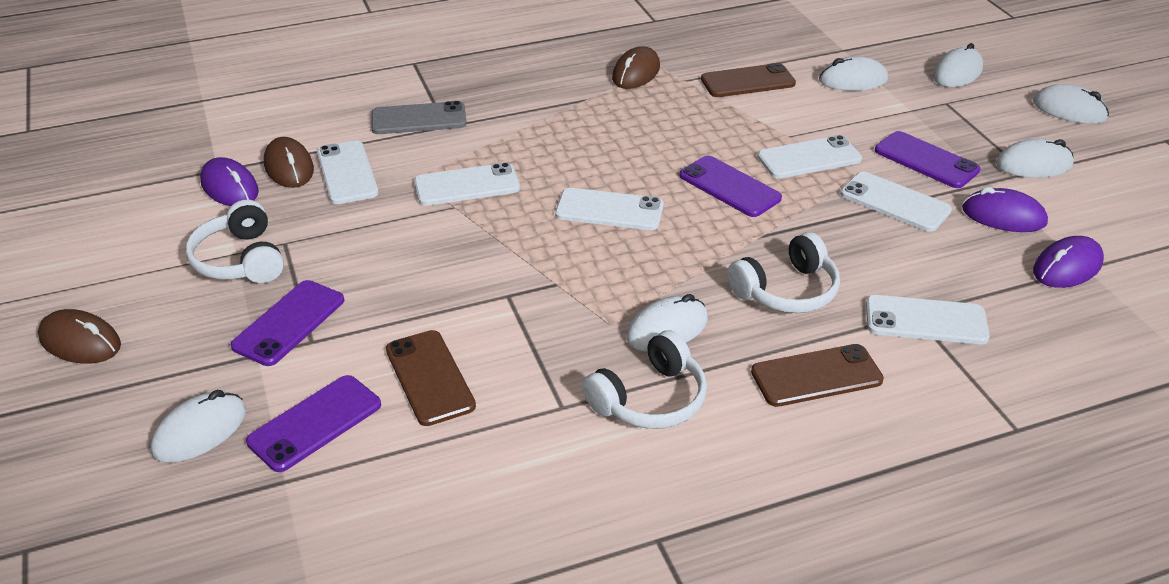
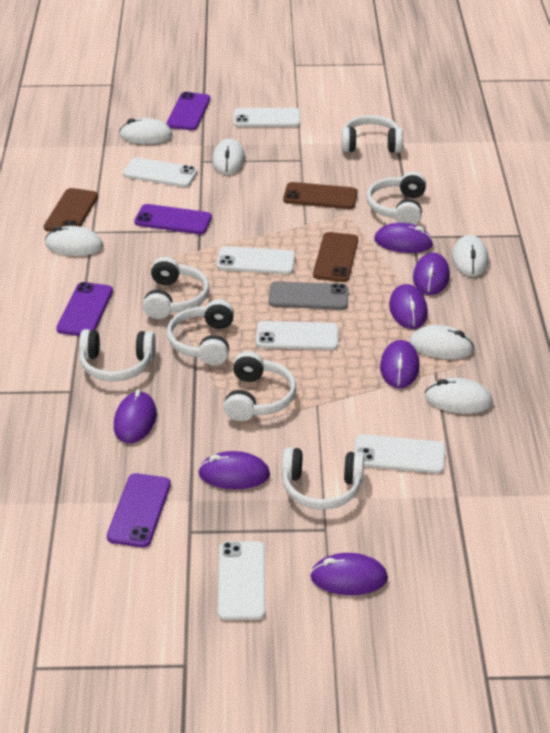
brown mouse: [38,309,121,364] [264,137,314,188] [612,46,660,89] = 3 -> none = 0
purple mouse: [200,157,259,206] [962,187,1048,232] [1033,236,1104,288] = 3 -> [114,389,157,443] [198,451,270,489] [310,553,388,595] [374,223,434,253] [380,340,420,388] [389,284,428,329] [413,252,450,295] = 7
white headphones: [186,199,284,283] [582,330,707,429] [727,232,840,313] = 3 -> [79,329,156,382] [143,257,209,319] [167,299,234,365] [224,351,296,421] [282,447,364,510] [341,115,403,153] [367,171,426,225] = 7

